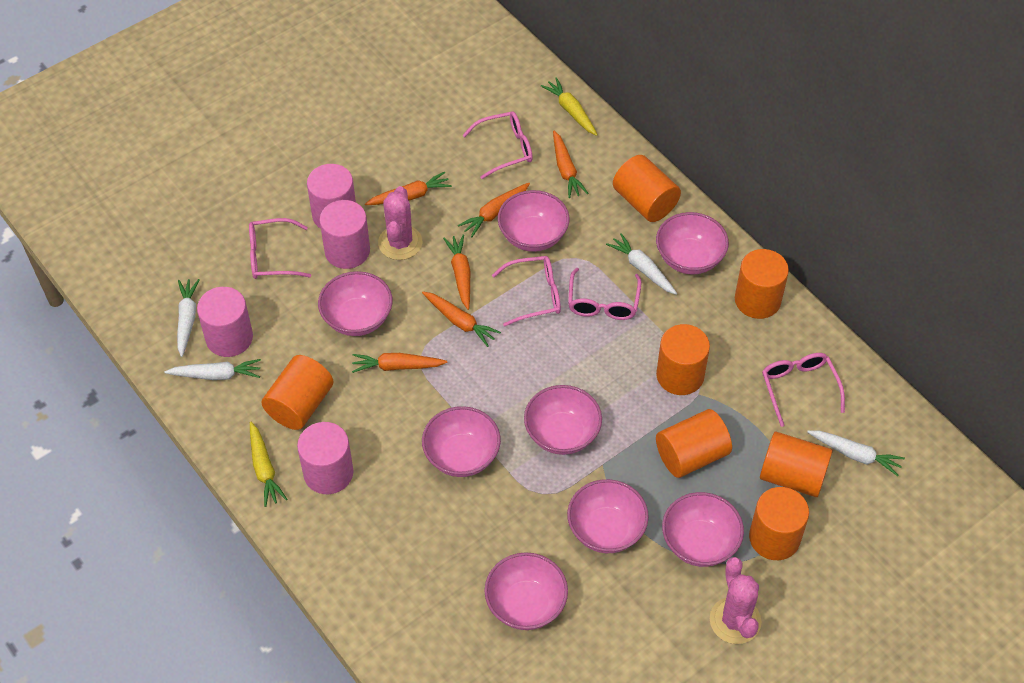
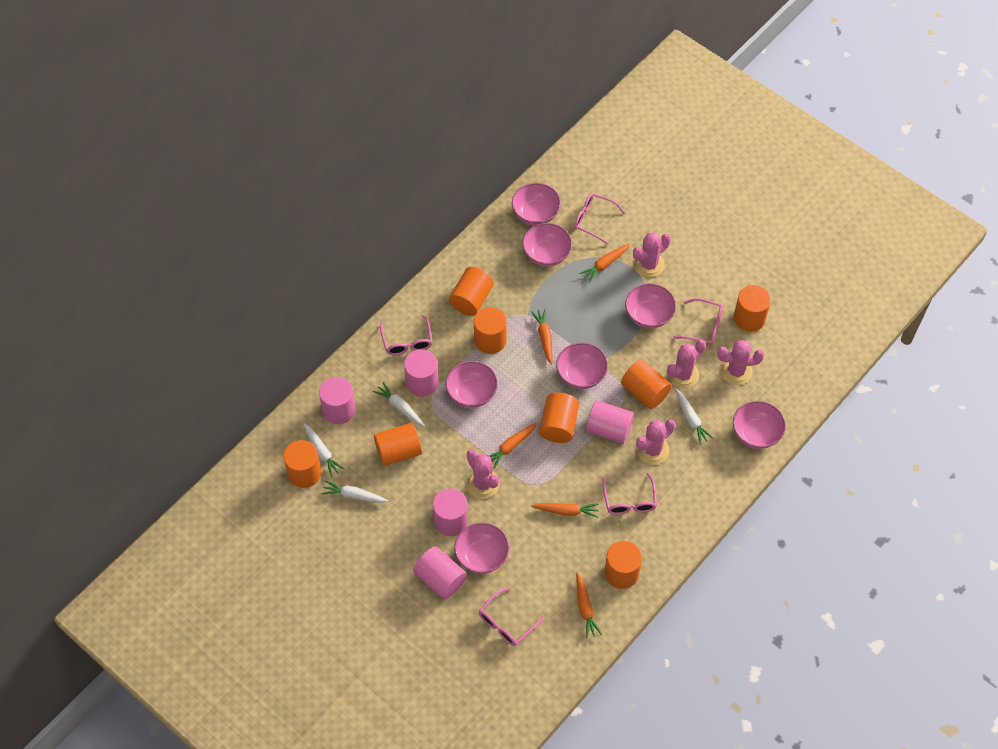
orange carrot: [352,353,447,373] [365,172,452,205] [422,291,501,347] [443,235,470,310] [458,183,530,237] [553,131,588,198] = 6 -> [489,423,537,469] [531,309,552,365] [531,503,599,518] [576,572,602,638] [579,243,630,283] = 5
orange cylinder: [261,355,334,430] [613,155,681,222] [656,324,710,395] [656,409,732,478] [735,249,789,319] [749,487,809,560] [760,432,833,497] = 7 -> [283,440,321,488] [374,423,422,466] [449,267,494,316] [474,307,507,354] [540,393,579,443] [604,541,642,589] [621,359,672,409] [734,285,771,332] = 8
pink bowl: [318,271,393,336] [422,406,501,477] [484,552,568,630] [498,190,570,252] [524,385,602,455] [567,479,649,553] [656,212,729,274] [662,492,744,567] = 8 -> [446,361,498,408] [454,522,509,574] [512,183,561,226] [523,223,572,267] [556,342,608,389] [625,283,676,329] [733,401,786,449] = 7
pink cactus: [378,186,422,260] [710,557,761,644] = 2 -> [466,449,500,499] [633,232,671,277] [636,419,676,464] [667,339,706,388] [717,340,764,385] = 5
pink cylinder: [197,287,253,357] [297,422,353,494] [307,164,356,228] [320,200,370,269] = 4 -> [319,377,356,424] [404,349,439,397] [413,546,467,599] [433,488,468,536] [586,400,634,444] = 5
yellow carrot: [250,422,287,507] [541,77,598,136] = 2 -> none = 0

